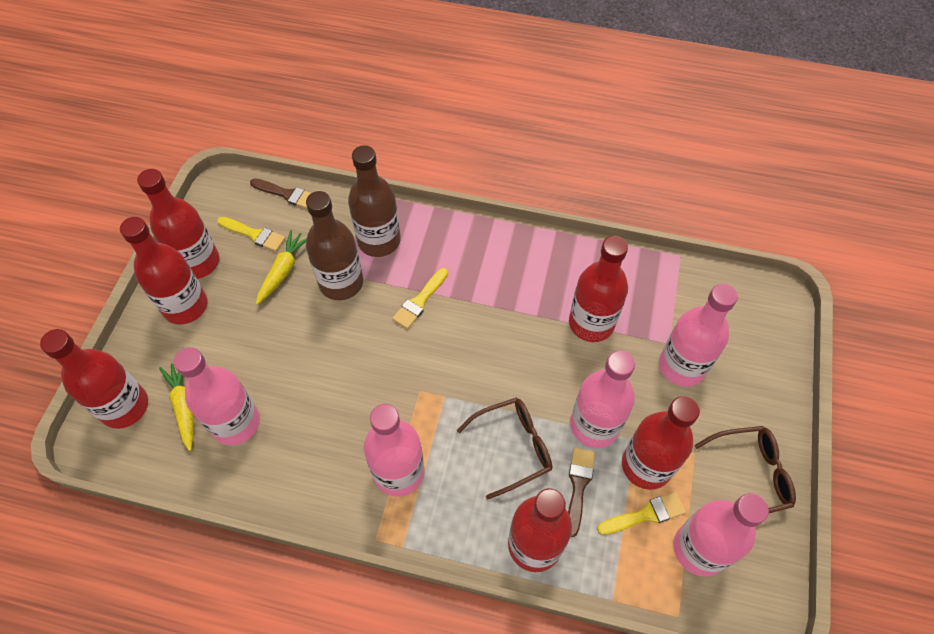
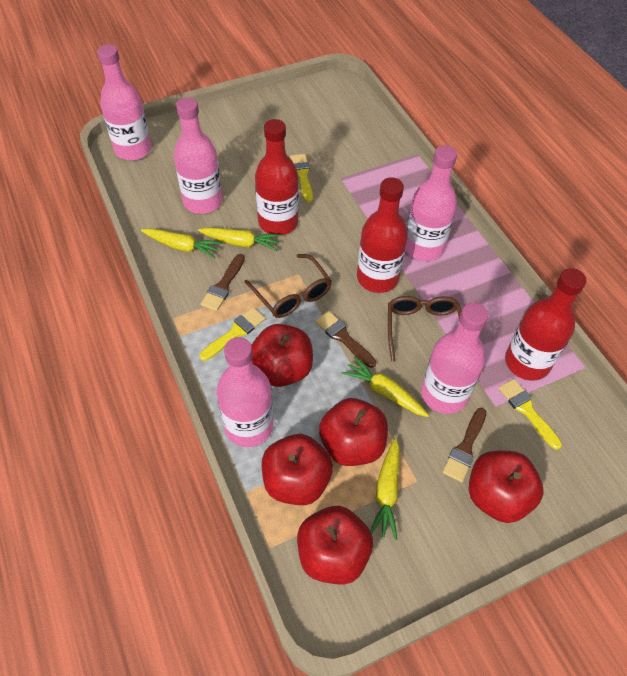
brown bottle: [306,191,363,300] [348,145,401,257] = 2 -> none = 0
brown brush: [250,178,311,209] [568,448,595,537] = 2 -> [201,254,245,311] [315,311,376,368] [442,408,486,482] = 3
red apple: none = 0 -> [251,324,313,387] [262,434,333,505] [297,506,373,584] [319,398,388,466] [469,451,544,523] = 5
red bottle: [40,329,148,429] [120,217,207,324] [137,169,219,279] [508,488,572,572] [569,236,628,342] [622,396,700,490] = 6 -> [255,119,299,235] [357,177,408,293] [505,268,586,381] = 3
yellow carrot: [159,363,194,451] [256,230,307,305] = 2 -> [141,228,222,259] [198,227,281,251] [341,356,429,417] [370,438,400,540] = 4

